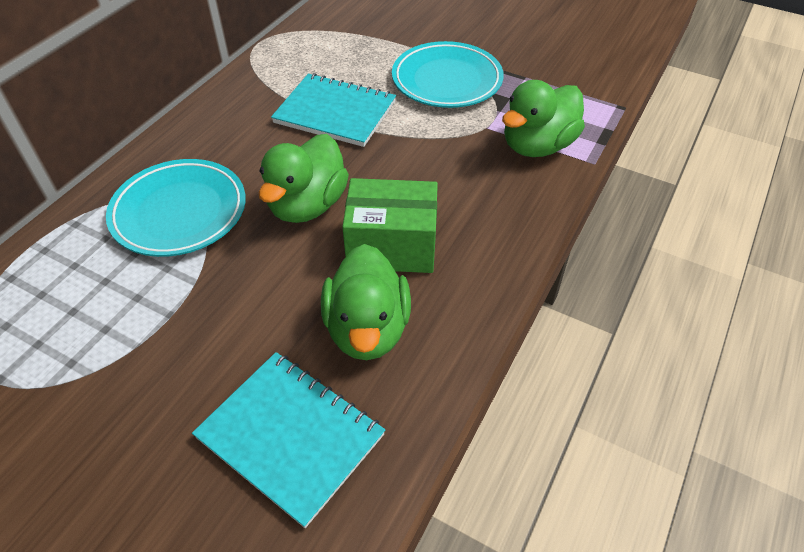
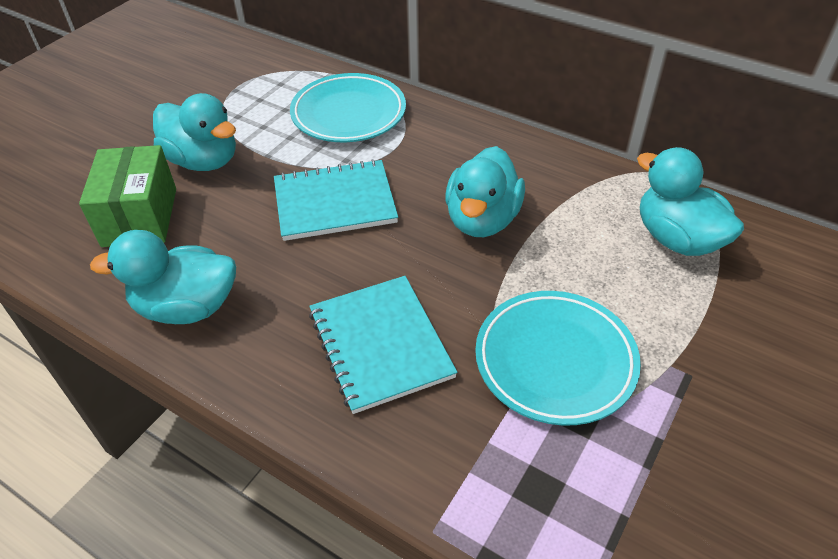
green duck: [259,134,349,223] [321,244,411,360] [502,80,585,157] = 3 -> none = 0
turquoise duck: none = 0 -> [90,230,236,324] [153,93,236,171] [445,146,525,237] [637,147,744,256] = 4

